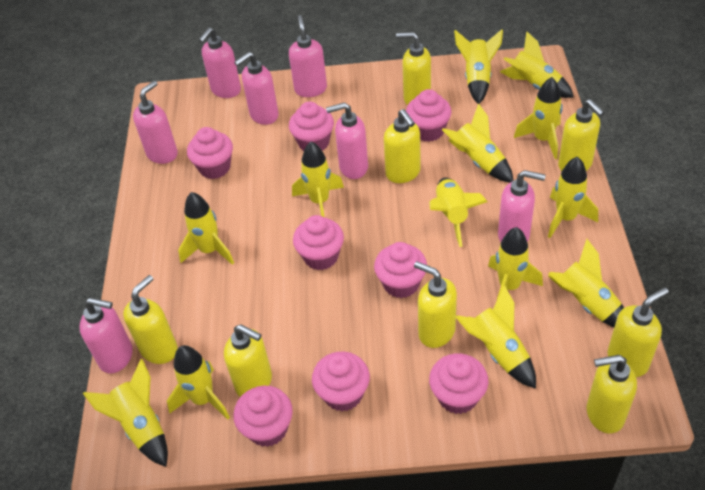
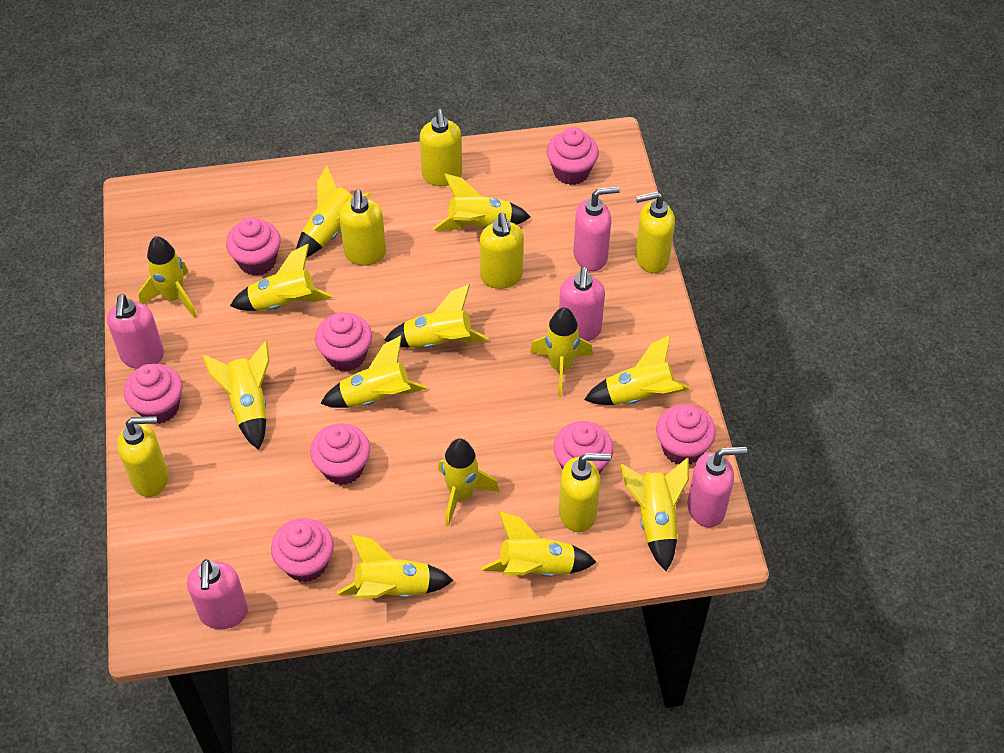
pink soap dispenser: [79,298,133,373] [133,81,178,164] [199,27,241,98] [234,52,279,125] [289,15,327,97] [326,102,368,179] [498,170,546,242] = 7 -> [107,294,164,369] [187,559,248,629] [559,267,605,341] [573,186,620,271] [687,447,747,528] = 5
yellow soap dispenser: [123,275,178,364] [224,324,272,397] [384,109,421,183] [396,32,431,106] [414,261,457,348] [558,99,605,171] [587,355,637,433] [608,287,669,377] = 8 -> [117,416,169,497] [339,189,386,265] [420,109,462,186] [480,213,523,289] [559,453,611,532] [635,192,675,273] = 6

